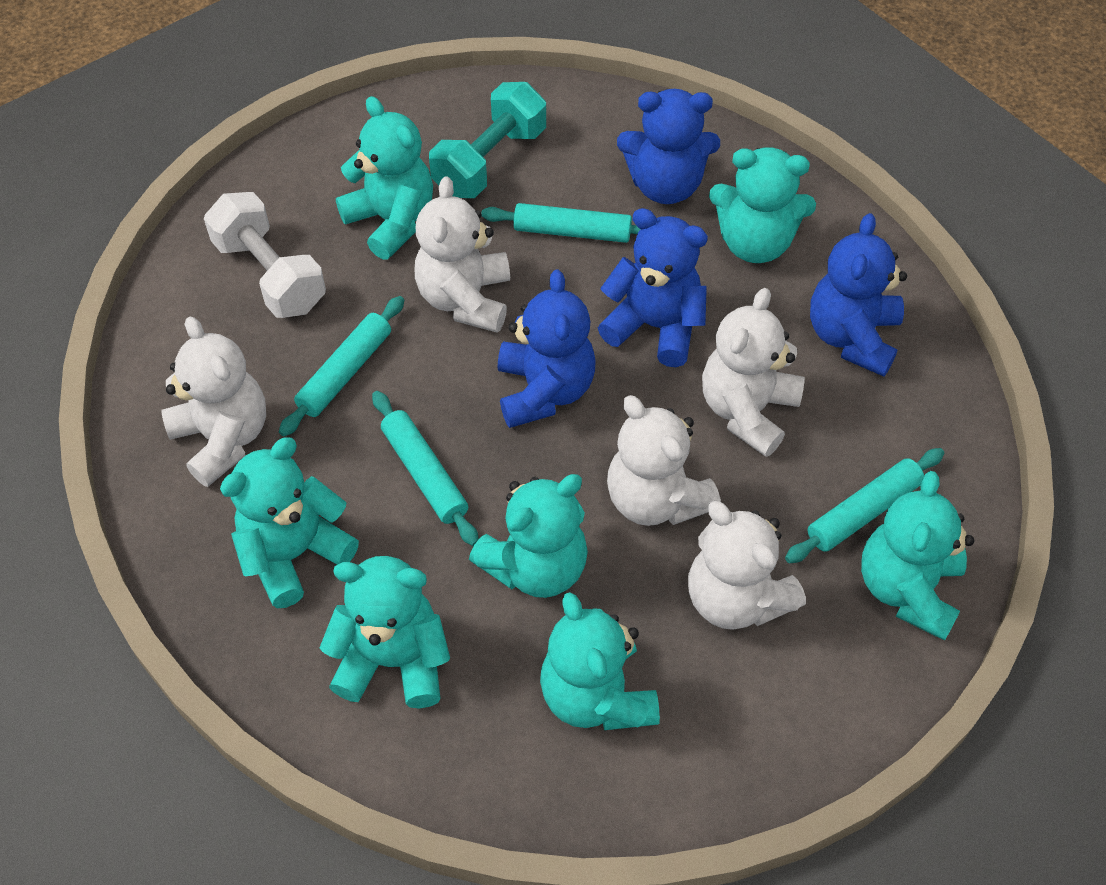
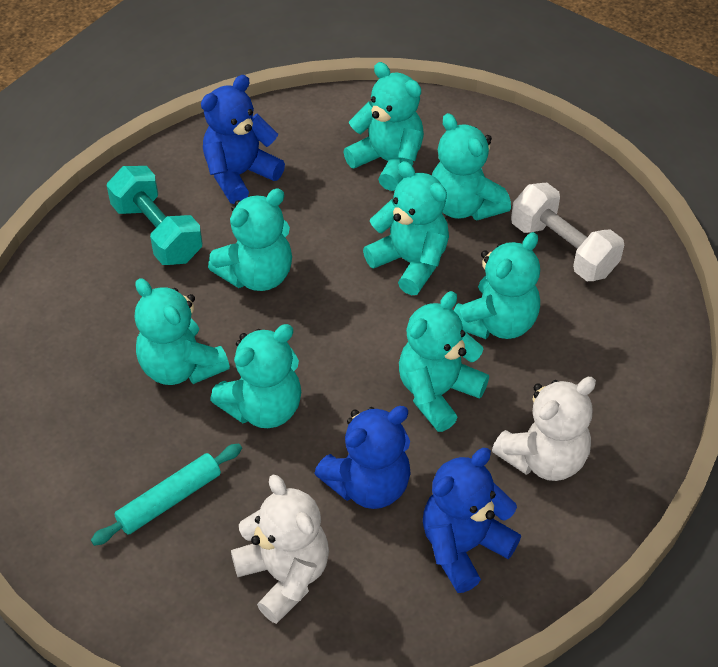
blue teddy bear: [498,269,596,428] [598,208,708,367] [617,89,720,204] [810,213,907,377] = 4 -> [201,75,285,204] [314,406,411,509] [423,448,521,593] = 3
turquoise rolling pin: [279,296,404,437] [372,391,479,546] [481,203,641,243] [785,448,944,564] = 4 -> [91,444,242,546] = 1
turquoise teddy bear: [220,437,359,608] [319,556,450,708] [336,96,433,260] [469,474,588,598] [540,592,660,730] [709,148,816,263] [861,471,974,641] = 7 -> [135,278,230,385] [208,189,292,291] [210,324,301,428] [343,62,424,191] [363,161,449,295] [399,291,489,432] [432,113,511,221] [454,232,540,339] = 8
white teddy bear: [161,316,266,487] [415,176,510,333] [607,395,721,526] [688,501,806,630] [702,288,805,457] = 5 -> [231,475,329,624] [492,377,596,481] = 2

